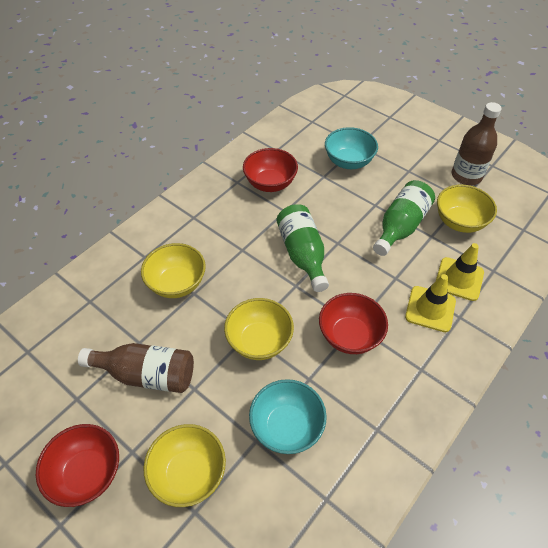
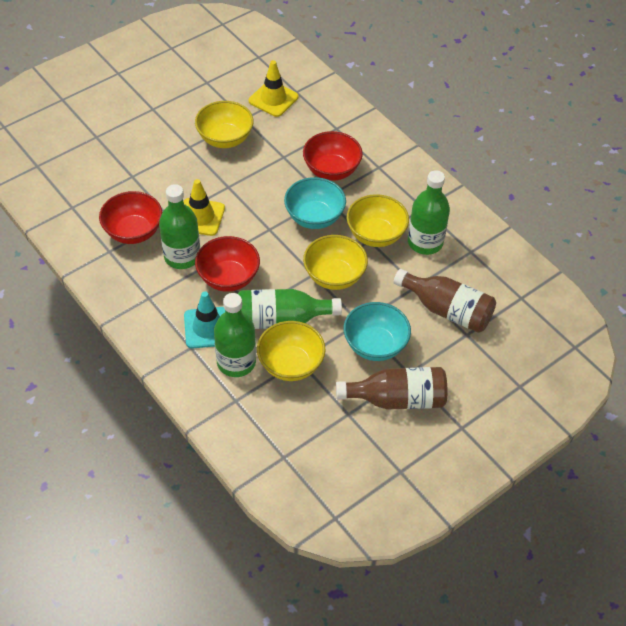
green bottle: [276,204,329,292] [373,180,435,256] = 2 -> [159,184,200,269] [214,293,256,377] [238,289,342,329] [408,170,450,255] = 4
turquoise traffic cone: none = 0 -> [184,291,225,348] = 1

